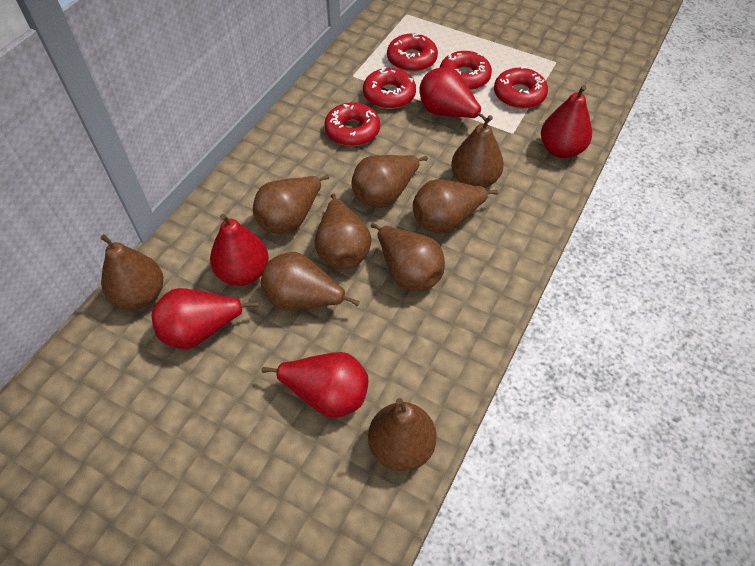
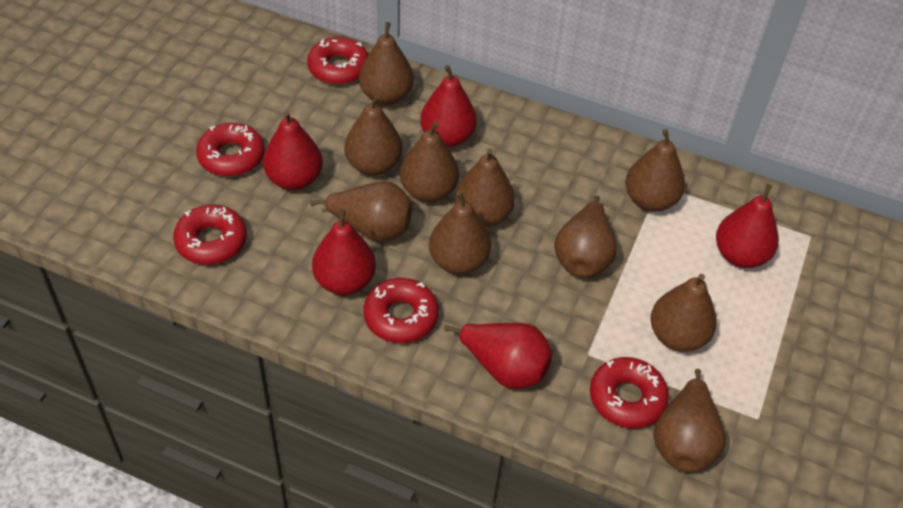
brown pear: [100,234,163,310] [253,175,329,234] [261,252,360,310] [315,193,372,269] [351,155,428,208] [368,398,437,471] [370,223,445,291] [413,179,498,234] [451,115,504,188] = 9 -> [310,181,412,242] [344,94,403,176] [359,22,414,105] [400,121,459,202] [429,191,491,274] [455,148,515,227] [554,196,617,277] [625,129,685,212] [650,274,717,352] [653,369,726,472] = 10

